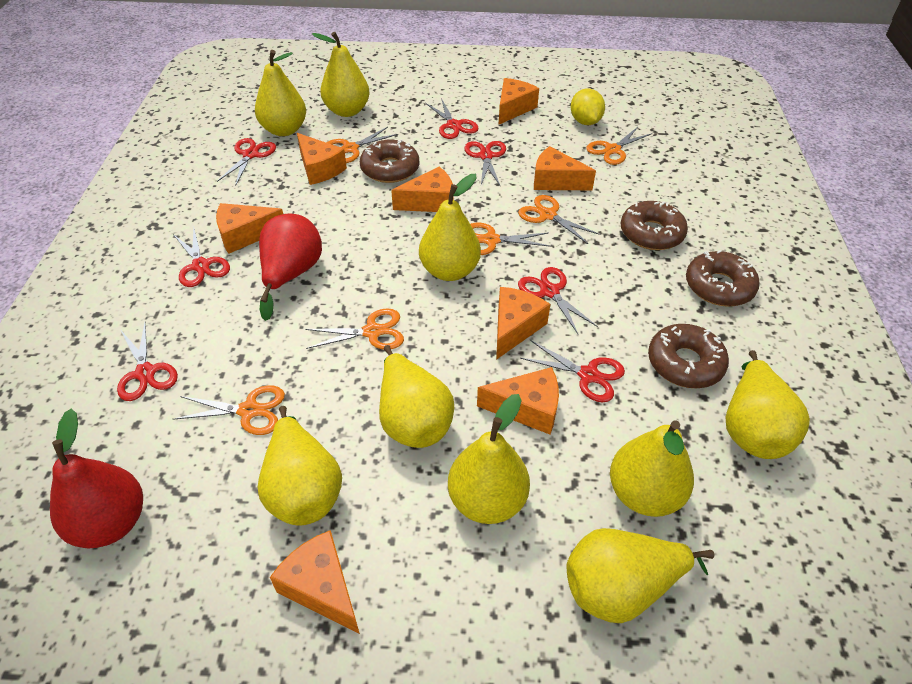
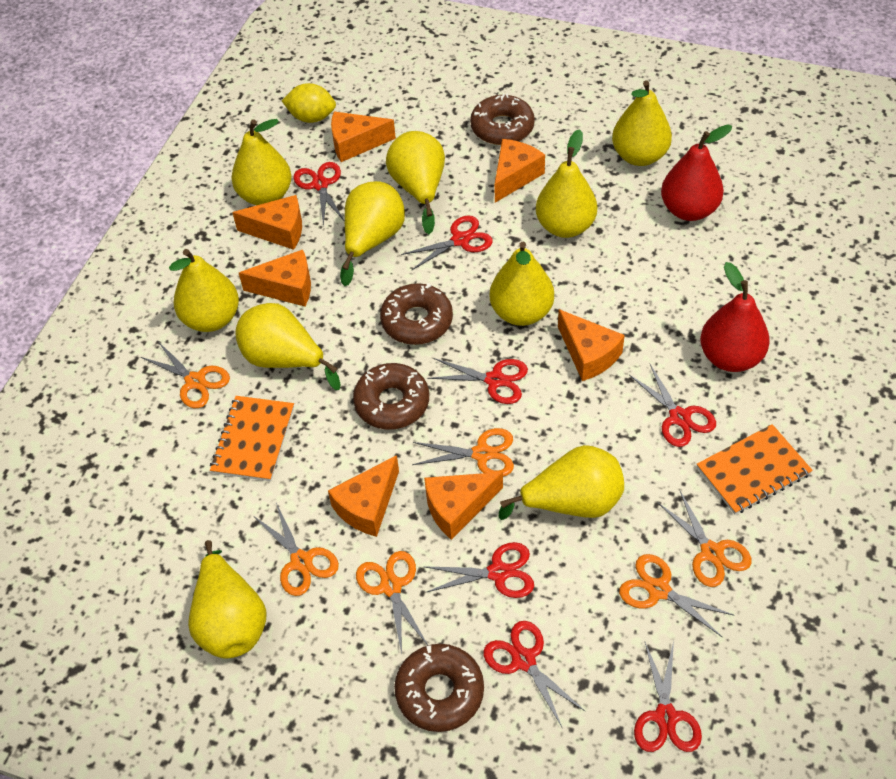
orange cheese: [216,203,283,254] [270,530,360,634] [297,133,347,185] [391,167,454,212] [477,367,559,434] [496,287,550,360] [498,78,539,125] [534,146,596,190] = 8 -> [232,195,302,250] [239,250,311,306] [328,455,399,537] [331,112,396,162] [424,472,503,540] [494,139,545,203] [558,309,625,381] = 7
orange notebook: none = 0 -> [210,396,294,481] [697,424,813,514] = 2
yellow pear: [255,50,306,136] [257,406,342,526] [312,32,370,117] [379,345,454,448] [419,174,481,281] [448,394,530,524] [567,528,715,623] [610,420,694,517] [725,350,810,459] = 9 -> [169,249,239,332] [188,540,267,659] [232,119,292,205] [235,303,341,390] [340,181,405,286] [386,131,445,234] [490,242,554,326] [499,445,624,520] [536,129,597,238] [612,80,672,166] = 10

